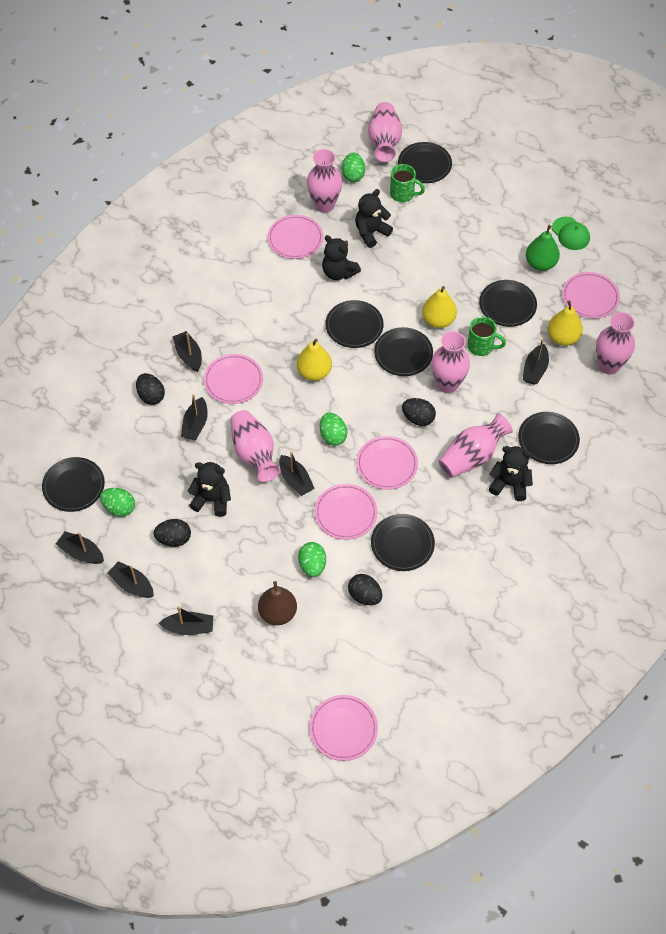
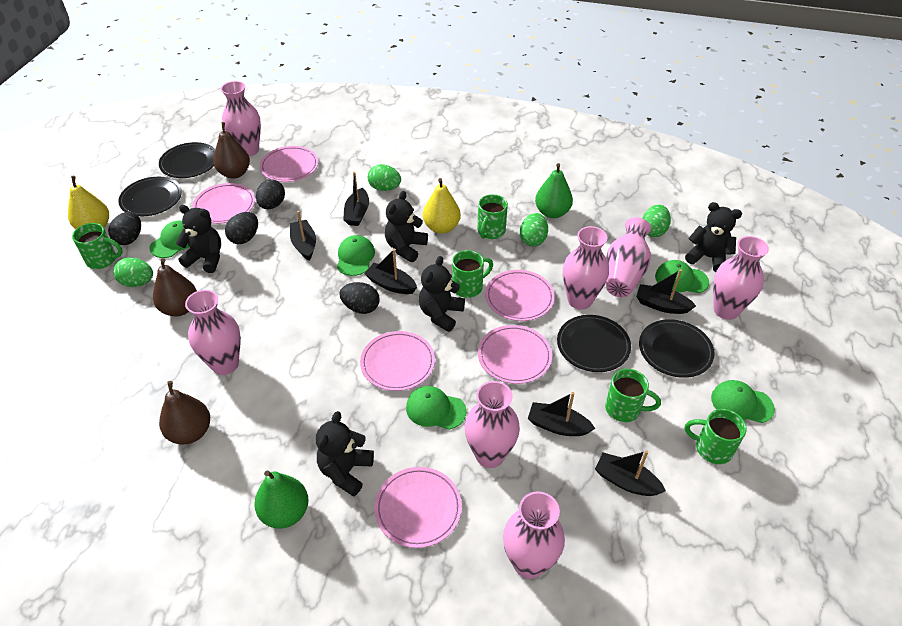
black boat: [56,531,104,564] [107,561,154,598] [159,606,213,635] [173,331,202,372] [181,394,208,440] [279,451,315,496] [523,339,549,385] = 7 -> [290,211,316,261] [343,172,369,226] [364,249,417,294] [528,392,595,436] [595,450,666,496] [636,269,696,314] = 6
black plate: [42,457,105,512] [325,300,384,348] [371,514,435,571] [374,327,433,376] [398,142,452,183] [479,280,537,327] [518,412,580,464] = 7 -> [118,177,182,216] [159,142,215,178] [557,315,631,372] [639,319,715,378] = 4
black teddy bear: [188,462,231,517] [322,235,361,280] [355,189,393,248] [489,446,533,501] = 4 -> [176,205,221,273] [316,411,374,497] [385,191,428,262] [419,256,465,332] [685,202,742,272] = 5
brown pear: [258,581,297,625] = 1 -> [153,258,197,316] [159,381,210,444] [213,122,250,179] = 3
green cap: [552,217,590,250] = 1 -> [150,221,189,258] [337,235,375,276] [406,386,466,430] [655,260,709,293] [711,380,775,423] = 5
green mug: [390,164,425,202] [467,317,506,356] = 2 -> [72,223,123,269] [452,250,493,298] [477,194,508,239] [605,369,661,422] [685,409,747,464] = 5
green pear: [526,225,560,271] = 1 -> [254,471,309,529] [535,163,573,218] = 2
pink vase: [230,410,280,482] [307,149,342,213] [368,102,402,162] [431,331,470,393] [438,413,513,478] [596,312,635,374] = 6 -> [185,290,241,375] [221,81,261,157] [465,381,520,468] [503,491,565,579] [563,226,609,310] [606,217,651,297] [713,236,769,320] = 7
yellow pear: [297,339,332,381] [422,286,457,328] [548,301,583,346] = 3 -> [68,176,109,229] [423,178,461,234] = 2

